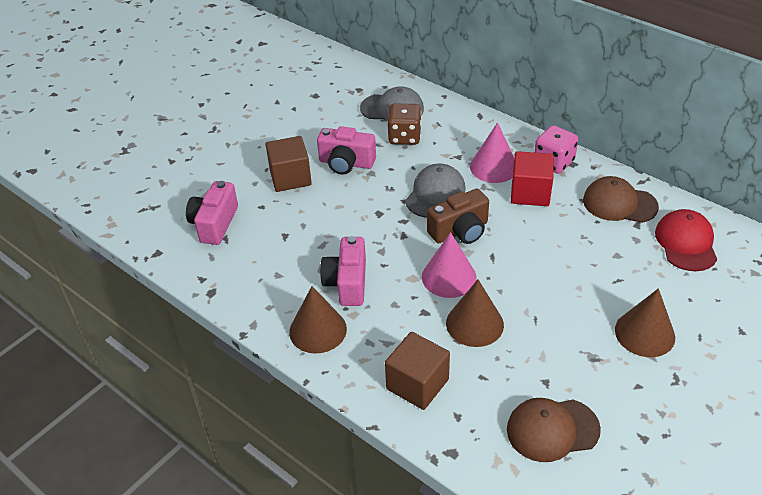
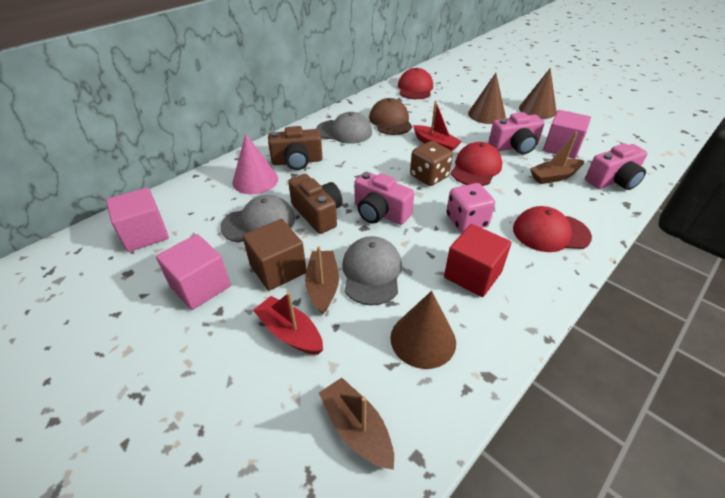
brown boat: none = 0 -> [305,246,339,314] [319,378,394,470] [530,132,584,184] = 3
brown camera: [427,188,489,244] = 1 -> [268,126,323,170] [288,174,342,234] = 2
brown cap: [507,398,601,462] [583,176,659,223] = 2 -> [369,98,412,135] = 1
brown cube: [265,136,312,192] [385,332,450,410] = 2 -> [242,219,307,291] = 1
grey cap: [360,86,424,121] [405,164,465,218] = 2 -> [220,195,295,243] [316,112,372,144] [342,236,402,305] = 3
pink cone: [422,232,477,298] [470,122,514,183] = 2 -> [232,134,278,194] = 1
pink cube: none = 0 -> [106,187,169,252] [156,234,231,310] [543,110,591,159] = 3
red boat: none = 0 -> [253,292,323,355] [413,101,462,151] = 2
red cap: [655,209,717,271] = 1 -> [398,68,433,99] [451,142,502,186] [513,206,592,252] = 3

